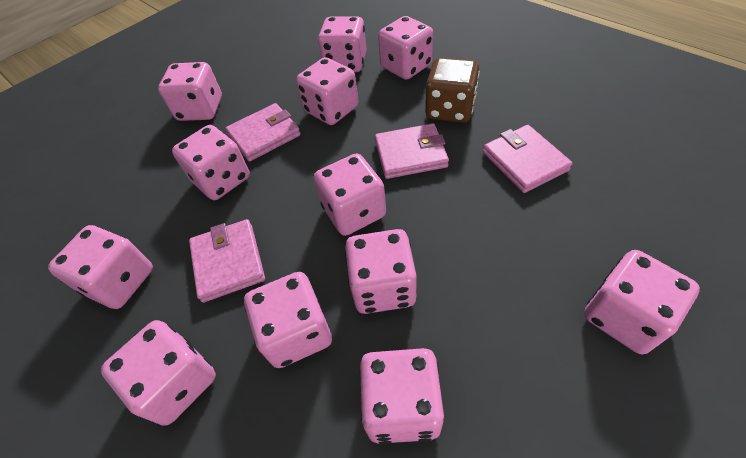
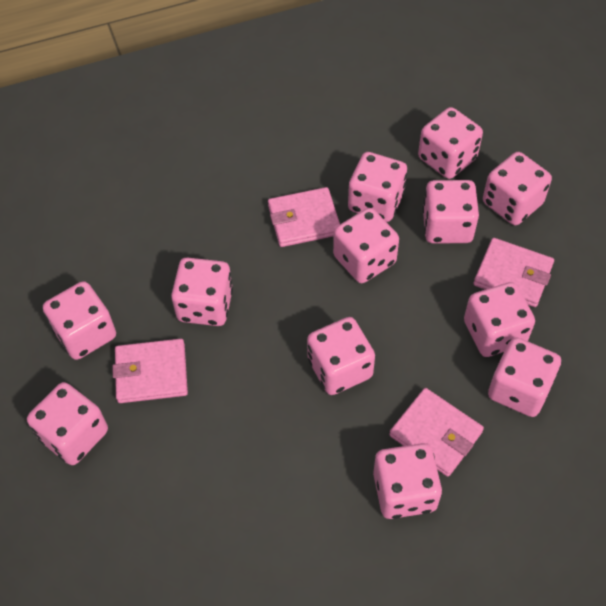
brown dice: [425,57,480,123] = 1 -> none = 0

